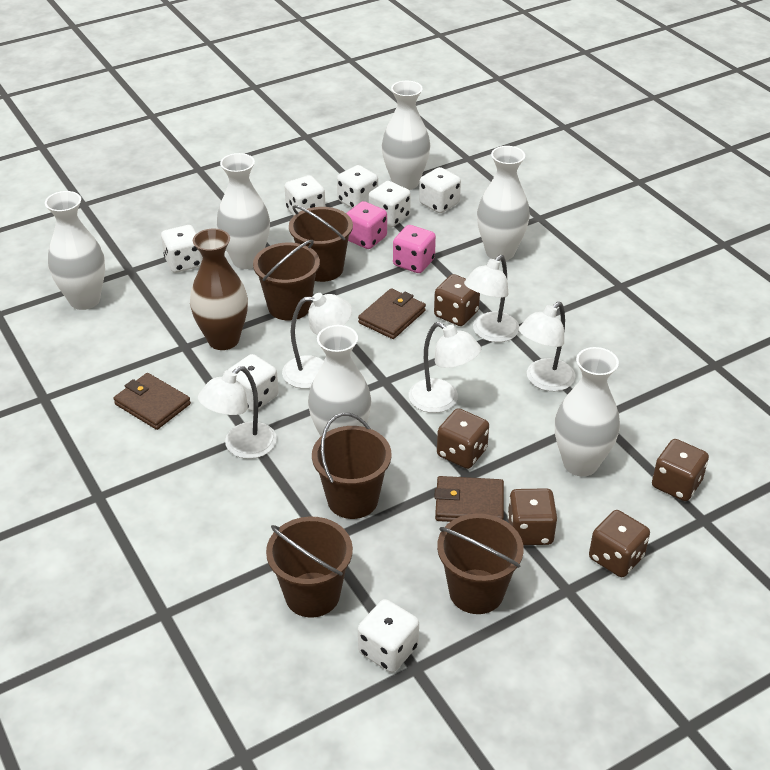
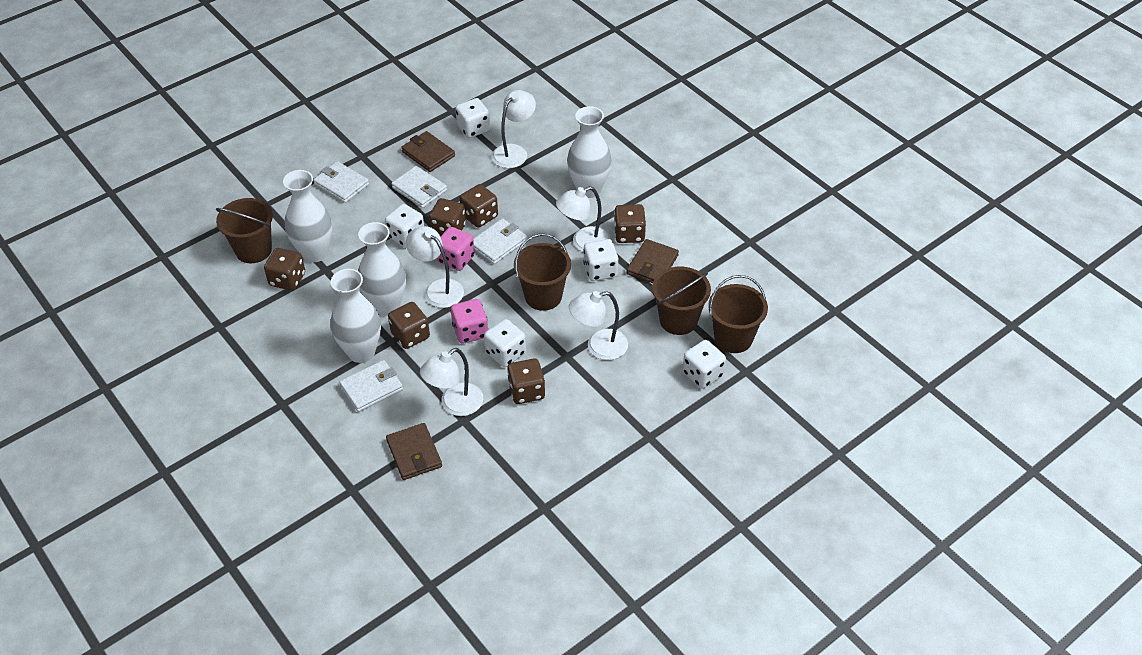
brown bucket: [253,240,320,320] [266,517,353,618] [289,205,353,282] [312,413,391,519] [437,513,524,614] = 5 -> [216,198,273,263] [514,234,571,311] [652,267,711,335] [708,275,768,353] = 4
brown dice: [434,274,480,326] [437,408,489,469] [507,488,557,545] [589,510,650,577] [652,439,709,501] = 5 -> [264,248,305,291] [388,302,430,349] [429,198,466,236] [460,184,498,228] [507,358,545,404] [614,204,646,243] = 6
brown vase: [190,228,248,350] = 1 -> none = 0
white dice: [161,225,203,273] [228,354,279,412] [284,175,325,216] [337,165,378,208] [358,599,419,673] [369,181,411,228] [419,167,461,213] = 7 -> [385,204,424,248] [455,98,490,138] [484,319,526,367] [583,239,619,281] [683,340,726,389] = 5
white vase: [45,191,105,310] [217,153,270,269] [308,325,371,436] [382,80,430,190] [477,146,530,261] [555,347,620,477] = 6 -> [283,170,332,263] [331,269,381,363] [358,222,406,316] [567,106,612,198] = 4
white wallet: none = 0 -> [313,161,369,203] [339,360,403,412] [392,166,447,208] [473,218,527,264] = 4

